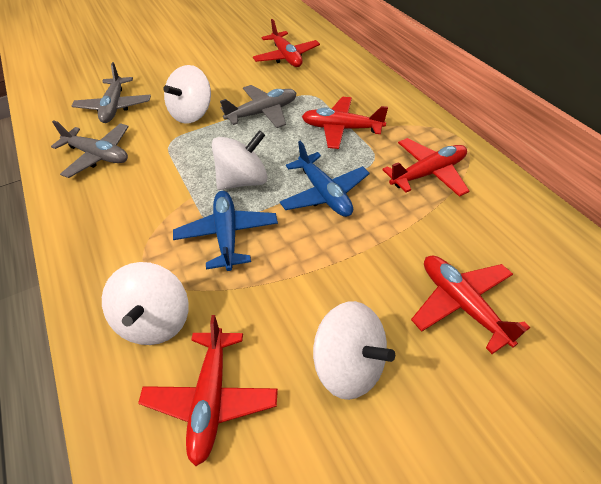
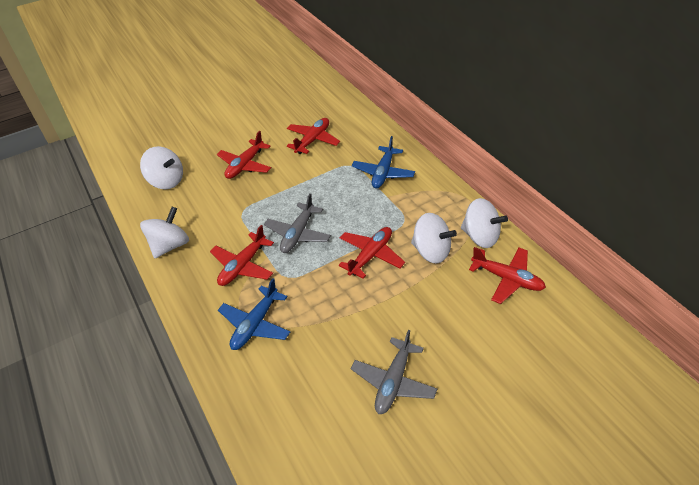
grey plane: [51,120,129,178] [72,62,151,123] [220,85,296,128] = 3 -> [264,193,331,253] [351,330,437,414] = 2

